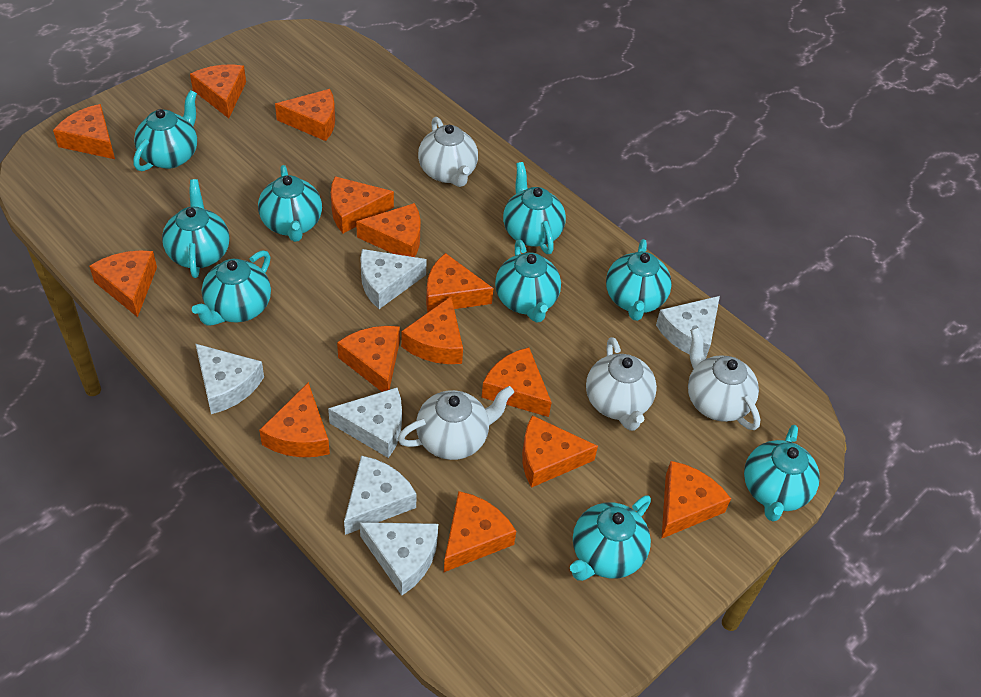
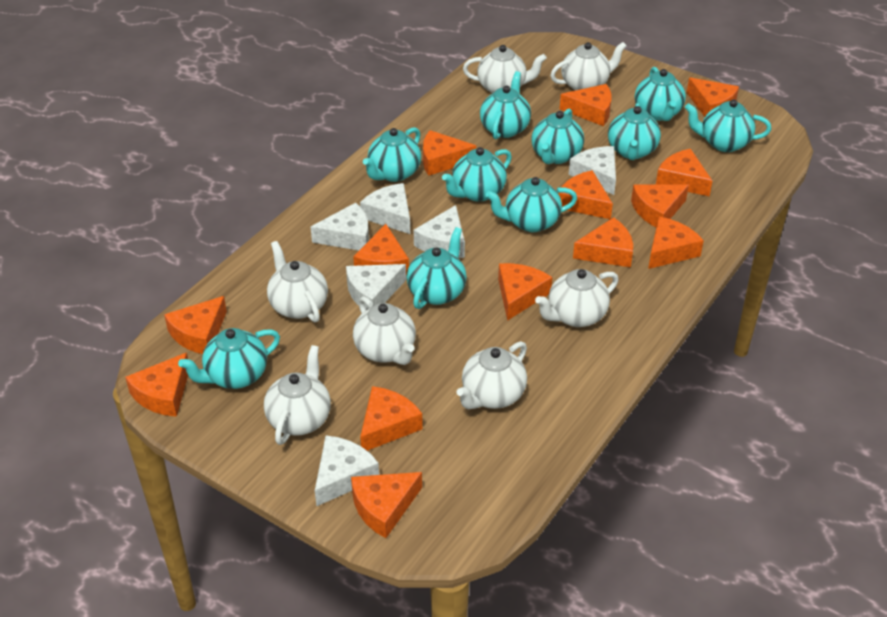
turquoise teapot: [133,90,197,171] [162,179,230,278] [192,250,271,326] [258,165,322,242] [495,240,561,322] [503,162,566,254] [570,495,651,581] [606,239,672,321] [744,425,820,522] = 9 -> [178,328,280,389] [363,127,421,182] [407,227,467,309] [442,147,512,202] [480,71,531,140] [486,177,577,232] [531,109,584,164] [608,103,661,160] [635,67,686,121] [685,99,771,152] = 10
white teapot: [398,386,514,460] [418,117,478,187] [586,337,657,431] [688,327,760,430] = 4 -> [264,345,331,445] [267,241,328,322] [353,296,416,365] [456,341,527,409] [463,45,547,93] [535,269,619,327] [550,42,627,91] = 7

